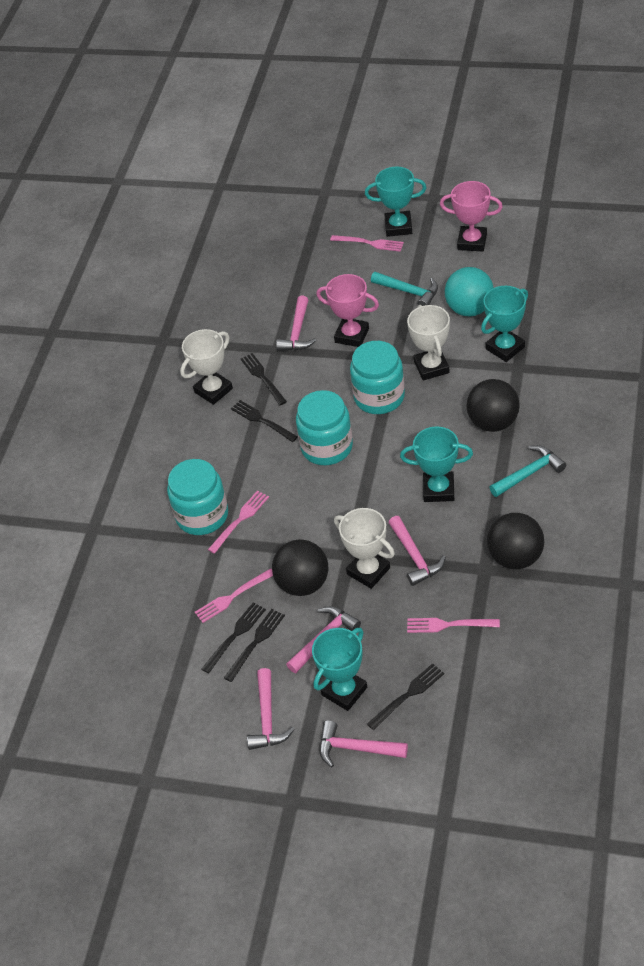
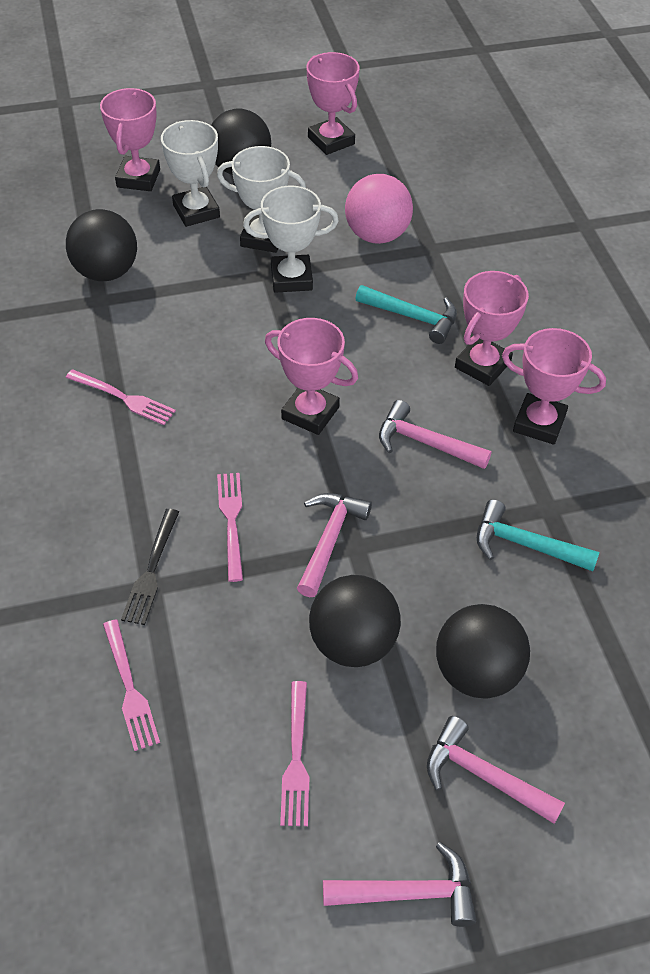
black ball: [272,539,328,596] [467,379,520,432] [487,513,544,569] = 3 -> [66,209,137,281] [211,109,271,175] [309,575,401,667] [436,604,530,698] = 4
black fork: [202,602,266,674] [224,609,285,682] [231,400,298,442] [241,353,287,405] [367,663,444,730] = 5 -> [121,509,179,625] = 1
pink ball: none = 0 -> [345,174,413,244] = 1
pink hammer: [247,668,295,750] [276,296,316,351] [286,606,361,673] [319,720,408,768] [389,516,446,586] = 5 -> [297,493,372,597] [323,842,477,927] [379,400,492,469] [427,716,565,824] = 4
pink trophy: [316,274,379,347] [440,181,503,251] = 2 -> [100,88,160,191] [265,318,358,435] [307,52,360,155] [455,271,529,386] [502,328,606,445] = 5
turquoise ball: [445,267,494,316] = 1 -> none = 0
turquoise jar: [167,459,228,535] [296,390,353,465] [350,341,405,414] = 3 -> none = 0
turquoise trophy: [312,628,367,711] [365,167,426,237] [400,426,473,502] [481,286,528,362] = 4 -> none = 0

